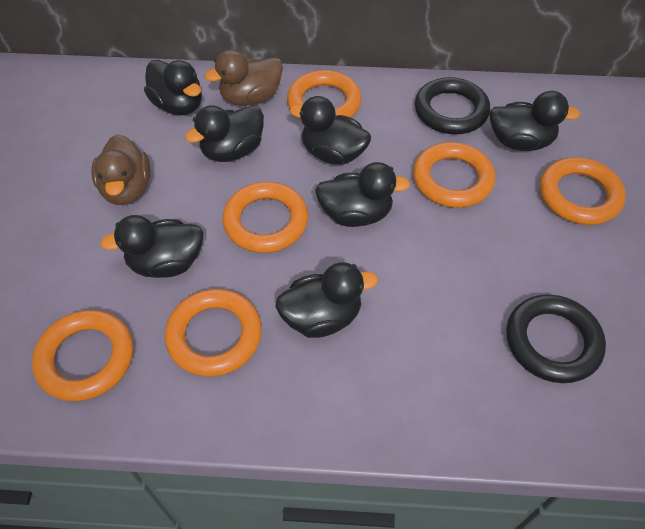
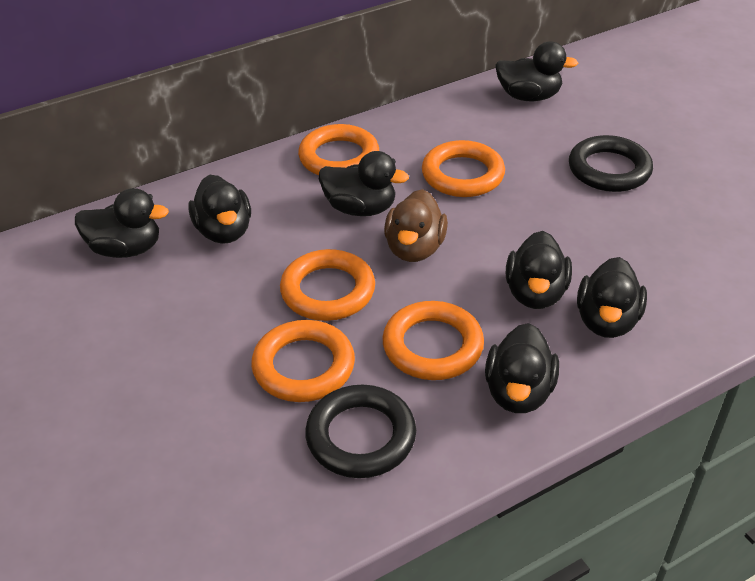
brown duck: [91,134,151,205] [205,49,283,106] = 2 -> [384,189,448,262] = 1
orange ring: [32,310,133,401] [165,289,262,377] [222,182,308,253] [287,70,362,120] [413,142,495,208] [540,157,626,225] = 6 -> [251,320,355,402] [280,249,375,321] [298,124,379,175] [382,301,484,380] [422,140,505,197] = 5

